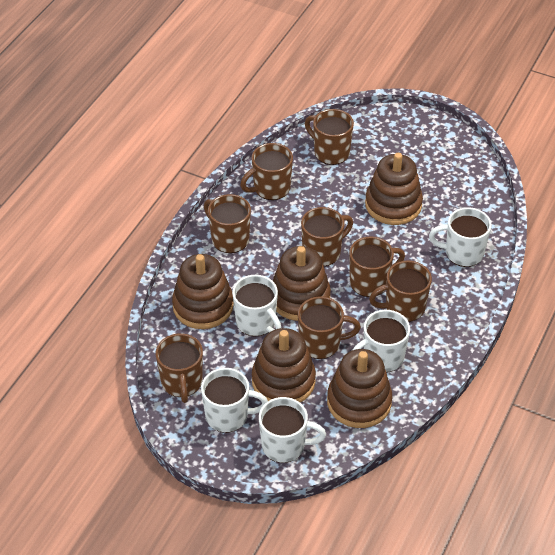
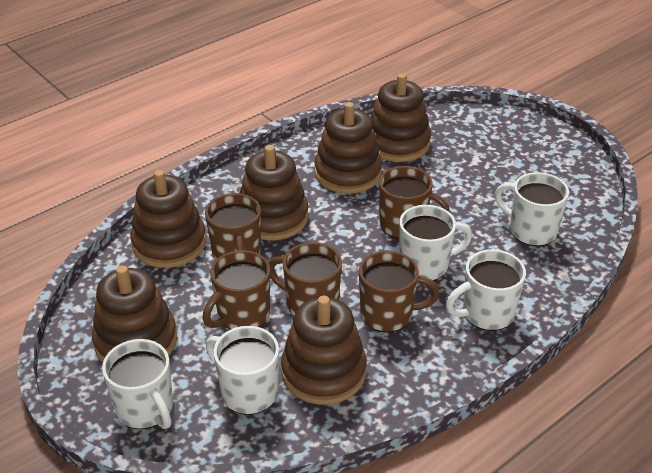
brown mug: [156,333,203,403] [204,194,251,253] [240,143,293,200] [298,296,361,359] [301,207,353,266] [305,109,354,165] [349,237,405,297] [369,261,432,322] = 8 -> [203,250,270,330] [205,193,261,260] [268,242,342,316] [359,251,440,333] [379,166,450,239] = 5
brown stacking toy: [172,254,234,329] [252,328,316,402] [273,246,331,321] [327,349,392,428] [365,153,423,225] = 5 -> [92,265,177,363] [130,170,206,268] [240,145,308,240] [281,296,367,405] [314,102,382,194] [371,73,431,162] = 6

